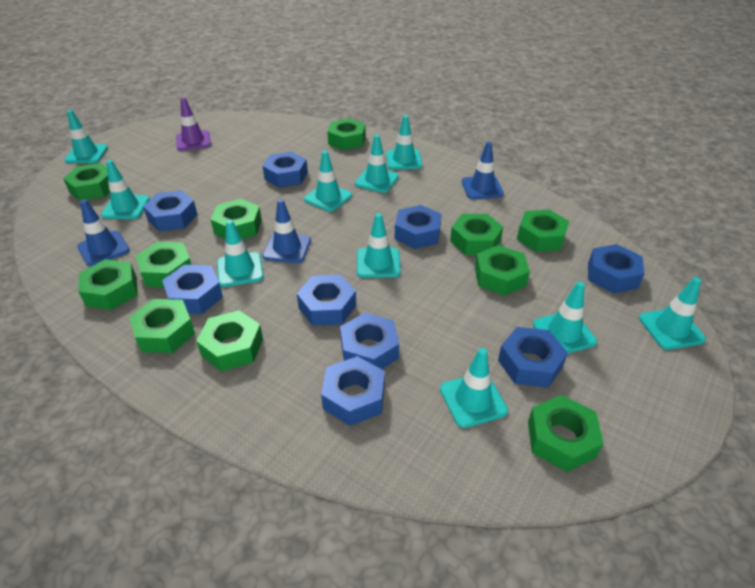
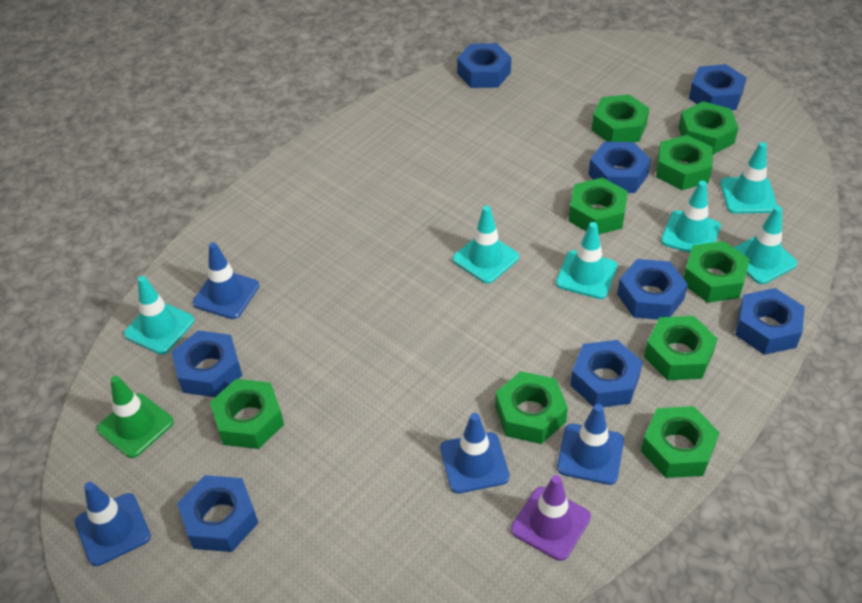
blue nut: [143,190,198,231] [162,265,223,314] [262,152,308,188] [297,275,356,326] [321,356,385,426] [340,313,399,369] [395,205,442,249] [498,327,568,388] [588,244,645,294] = 9 -> [171,330,242,397] [177,475,258,552] [457,43,511,88] [570,340,643,407] [588,142,651,193] [617,259,688,320] [689,64,747,110] [735,288,805,355] = 8
blue traffic cone: [77,199,130,266] [262,199,311,263] [462,142,504,199] = 3 -> [75,482,151,566] [193,242,259,319] [440,413,510,493] [557,404,624,485] = 4
green nut: [63,163,110,201] [78,259,138,310] [129,299,195,353] [135,242,191,288] [196,310,263,371] [210,199,262,239] [327,118,366,151] [450,214,503,255] [475,245,530,296] [517,210,569,252] [528,395,604,472] = 11 -> [210,379,284,449] [495,371,568,444] [569,177,628,234] [591,94,650,142] [641,406,720,478] [644,316,718,380] [656,135,713,190] [678,101,739,154] [683,241,750,303] = 9
green traffic cone: none = 0 -> [97,375,174,458] = 1
turquoise traffic cone: [65,110,108,163] [101,160,150,219] [217,220,264,287] [304,151,352,212] [355,134,399,193] [357,213,401,278] [386,115,422,170] [440,348,508,428] [533,281,597,354] [639,277,706,350] = 10 -> [124,276,194,354] [453,206,519,284] [556,222,618,299] [661,181,721,253] [720,142,777,214] [733,206,797,284] = 6

